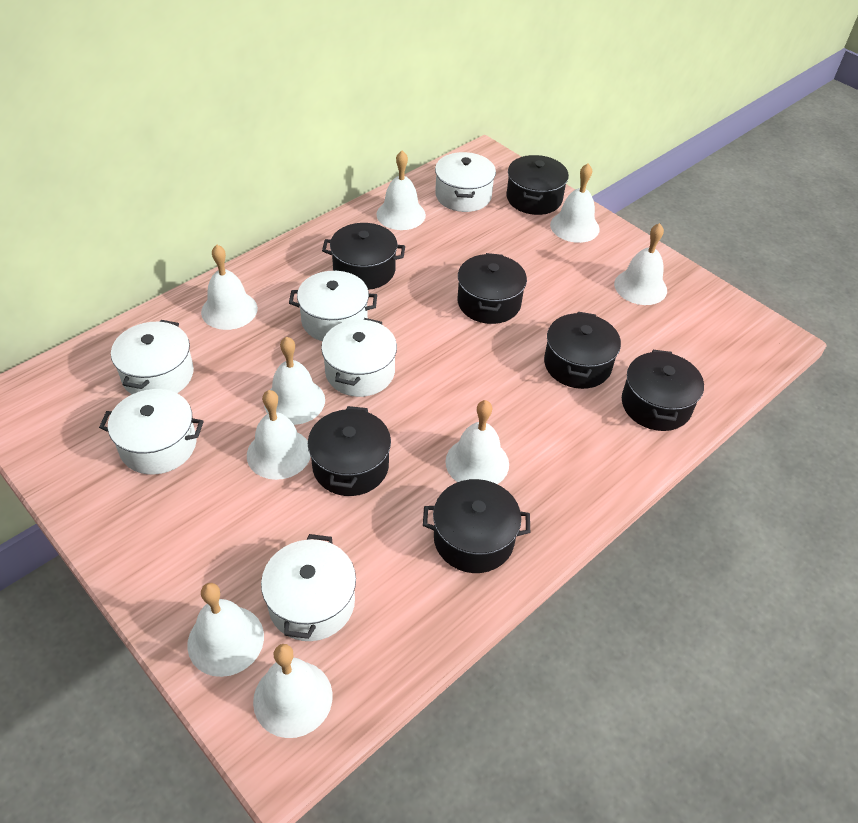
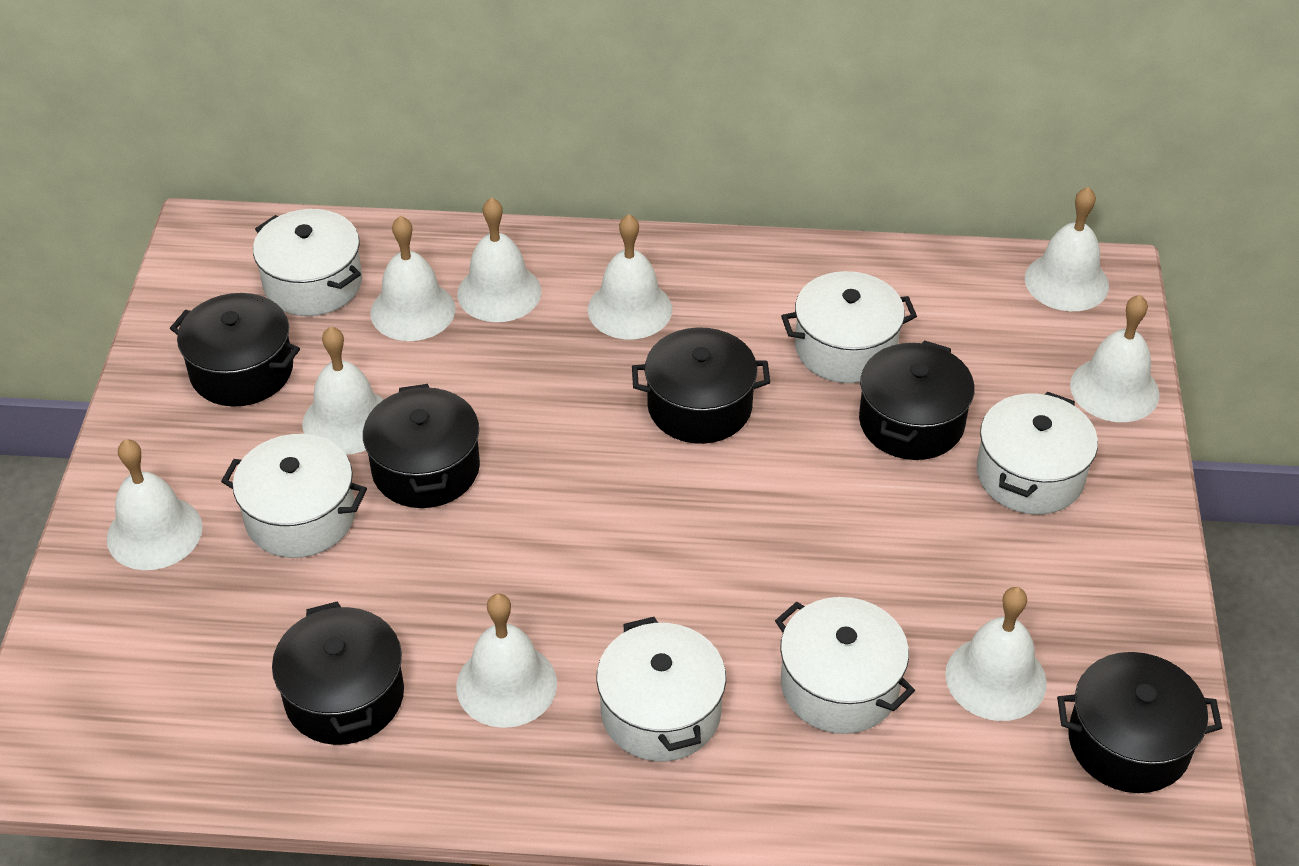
black pot: [308,406,391,496] [322,223,405,290] [423,479,530,573] [458,253,527,324] [506,155,569,215] [544,312,621,389] [622,350,704,431] = 7 -> [170,293,300,407] [272,601,404,745] [363,384,480,508] [632,327,770,444] [859,340,974,460] [1057,652,1222,793] = 6

